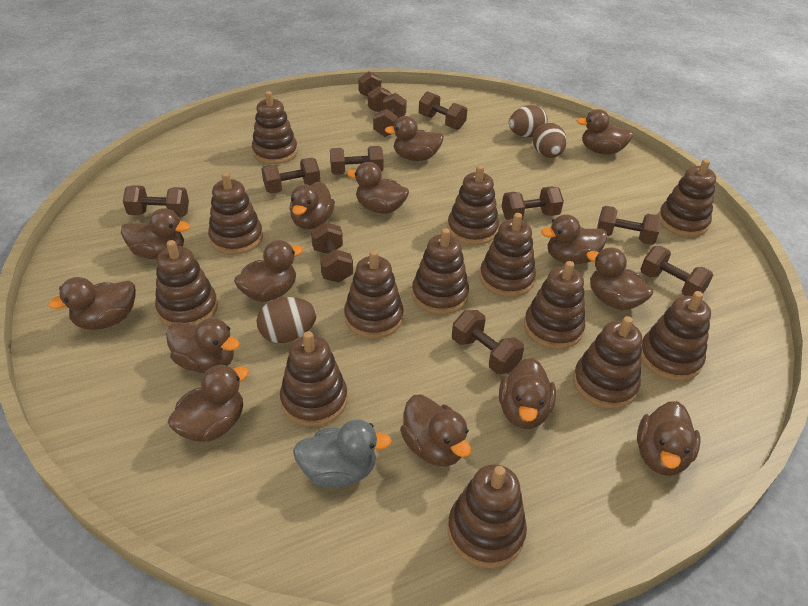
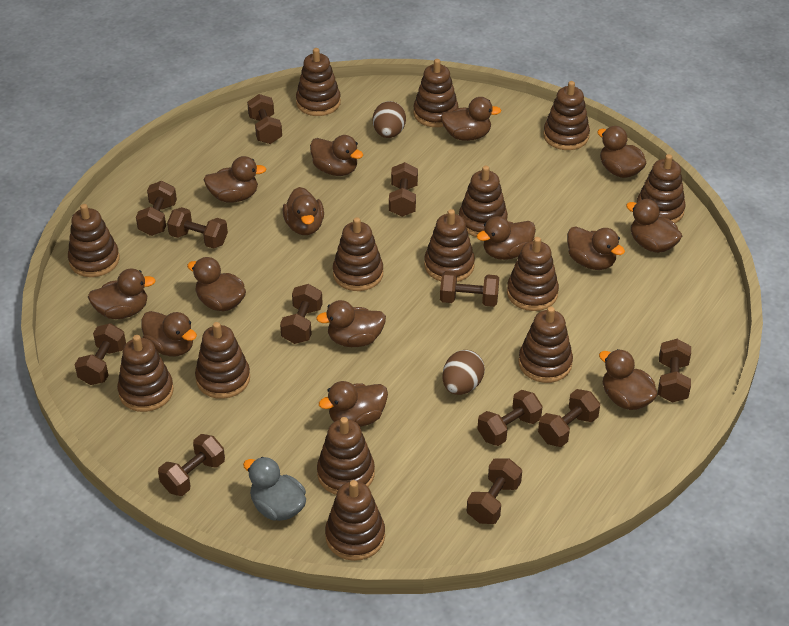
brown dumbbell: [123,185,189,217] [262,158,320,194] [311,222,353,283] [330,146,384,175] [358,72,391,112] [373,93,407,137] [419,91,467,130] [452,310,524,374] [502,186,564,220] [597,206,662,245] [640,246,713,296] = 11 -> [75,323,126,385] [136,181,177,236] [158,434,225,496] [167,207,228,249] [247,94,282,144] [280,284,323,344] [389,162,418,217] [440,271,499,307] [467,458,522,524] [478,390,543,446] [538,389,600,447] [658,339,691,402] = 12
brown egg: [257,297,317,343] [509,105,548,137] [533,123,567,158] = 3 -> [373,101,406,138] [442,350,485,395] = 2
brown stacking toy: [155,240,218,326] [208,172,263,255] [252,91,298,164] [280,331,348,427] [344,250,403,339] [412,228,469,315] [447,165,499,245] [448,464,527,568] [480,213,536,297] [524,261,586,349] [573,316,642,409] [641,291,711,381] [658,159,716,237] = 13 -> [68,204,119,277] [117,335,174,412] [195,322,250,399] [296,48,341,116] [317,417,375,495] [325,480,385,561] [333,217,383,291] [414,59,459,127] [424,209,475,282] [459,166,508,237] [507,237,559,311] [518,306,573,383] [543,81,590,150] [637,154,686,223] = 14

